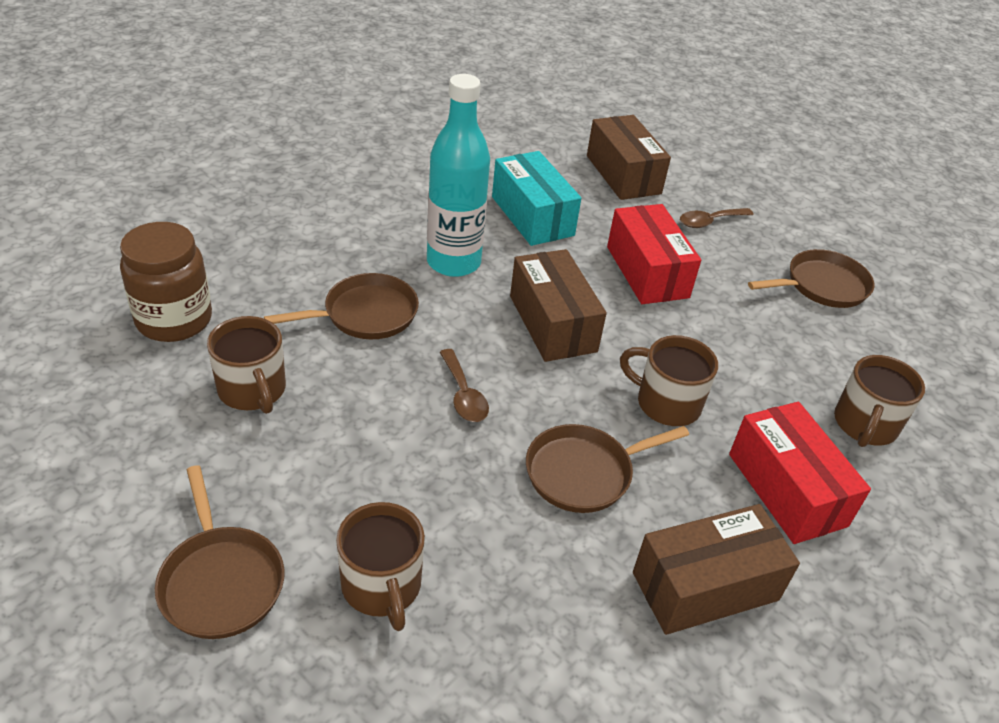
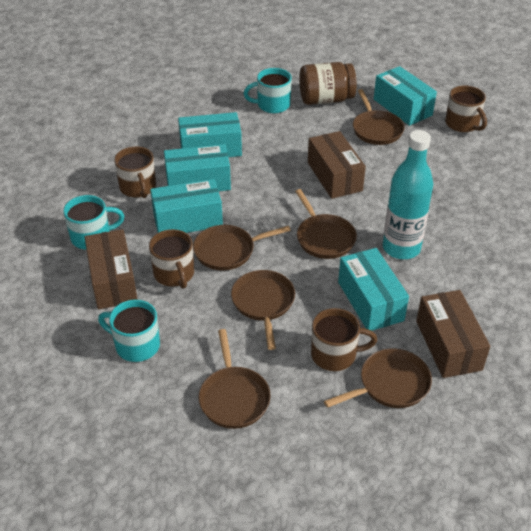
brown pan: [155,465,285,639] [264,273,419,339] [526,424,689,513] [748,249,875,308] = 4 -> [193,225,291,271] [199,329,271,429] [231,270,295,350] [295,189,357,259] [324,348,432,408] [353,89,405,145] = 6
brown spoon: [440,349,489,422] [680,208,754,228] = 2 -> none = 0
red box: [607,204,701,304] [729,402,871,544] = 2 -> none = 0
turquoise box: [492,151,581,246] = 1 -> [150,179,223,233] [164,144,231,191] [178,112,242,157] [338,248,409,331] [374,66,437,126] = 5
turquoise mug: none = 0 -> [63,195,124,250] [98,300,160,362] [243,68,292,113] = 3

